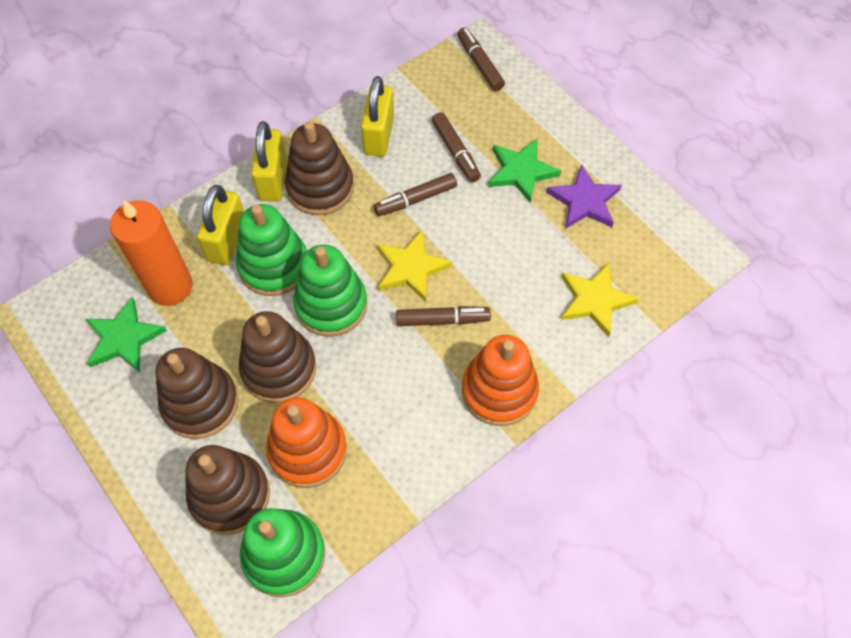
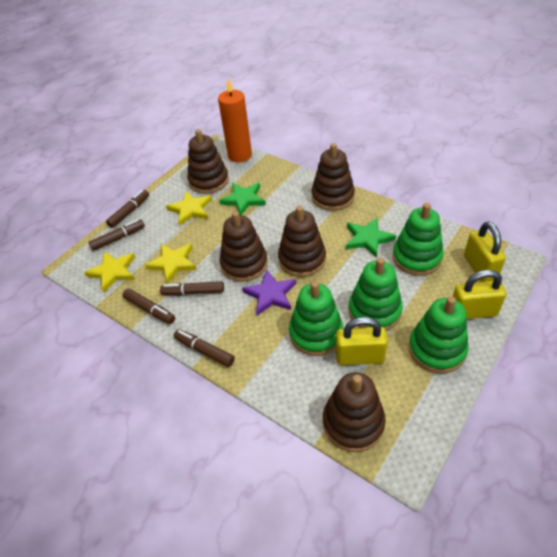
brown marker: [374,173,457,216] [396,306,491,326] [432,112,481,182] [457,27,505,91] = 4 -> [88,219,145,251] [106,190,149,228] [123,288,175,324] [160,281,224,295] [174,329,235,367] = 5
brown stacking toy: [156,348,238,439] [186,445,270,535] [239,311,316,403] [285,121,354,215] = 4 -> [187,129,229,194] [219,211,268,282] [278,206,326,277] [312,143,355,211] [323,372,386,452] = 5
green stacking toy: [236,204,307,296] [240,508,325,597] [293,245,367,337] = 3 -> [289,281,343,356] [349,258,403,331] [392,203,444,276] [409,296,468,373] = 4
orange stacking toy: [266,397,347,488] [462,335,539,426] = 2 -> none = 0
yellow star: [377,230,452,302] [561,263,639,337] = 2 -> [84,251,135,293] [145,244,197,284] [166,190,212,226] = 3

